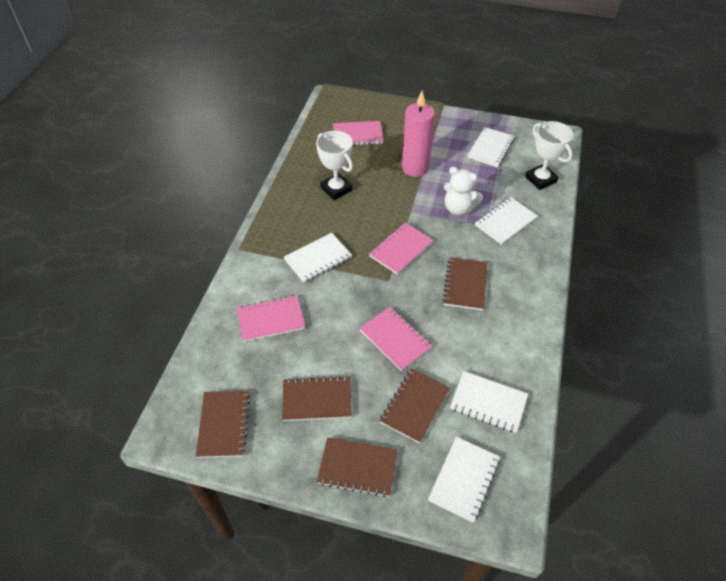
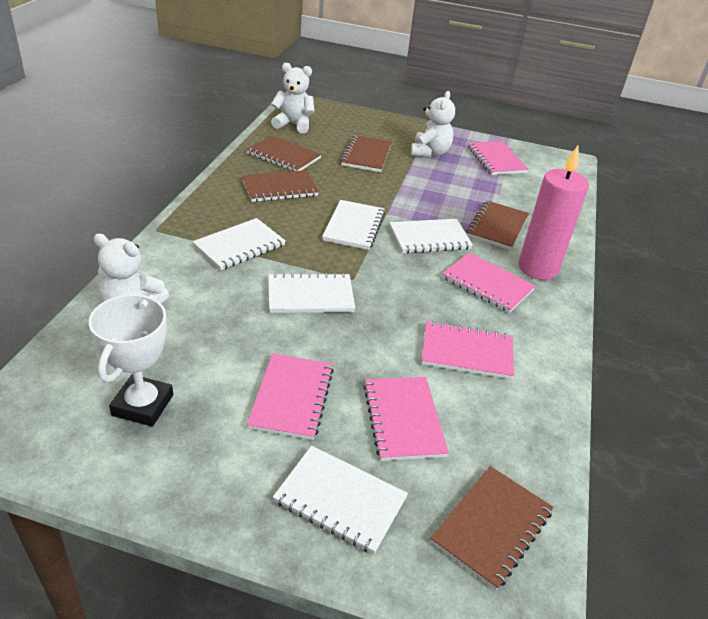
pink notebook: [237,295,305,342] [333,121,383,145] [359,307,433,371] [369,223,434,275] = 4 -> [247,354,334,440] [363,377,449,461] [422,321,514,379] [442,253,536,313] [468,141,529,175] = 5
white teddy bear: [444,167,483,216] = 1 -> [94,234,169,304] [271,63,315,133] [411,91,455,158] = 3
white trophy: [316,131,353,200] [525,121,573,190] = 2 -> [89,294,173,426] = 1

